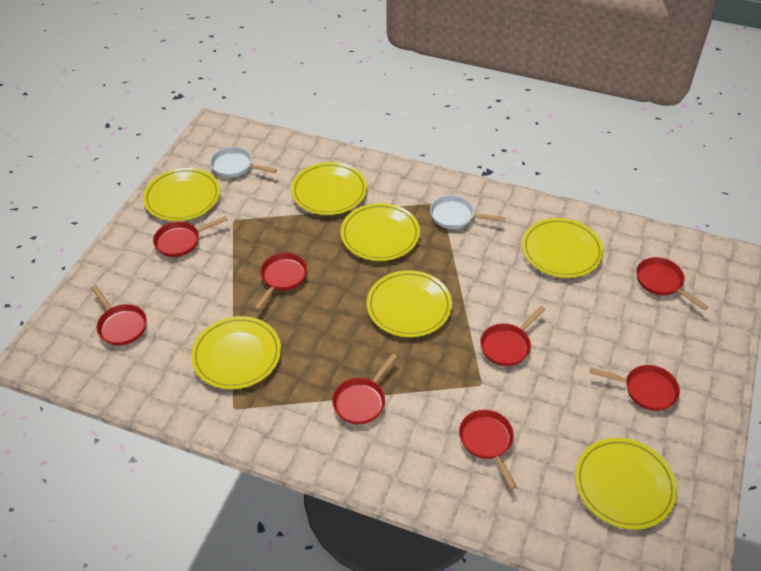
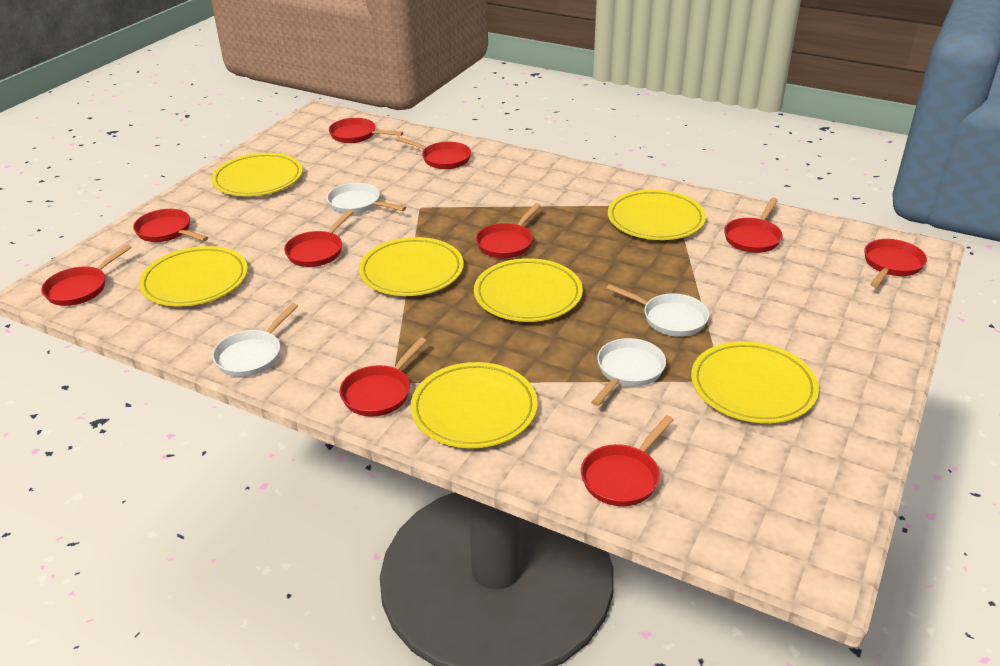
red pan: [91,285,147,346] [153,216,228,257] [254,253,307,310] [332,353,397,424] [459,410,517,490] [480,306,546,366] [590,365,680,411] [637,257,708,310] = 8 -> [41,244,132,306] [133,209,208,242] [284,209,353,267] [329,118,403,143] [339,337,427,417] [396,136,471,169] [476,203,541,258] [581,415,674,506] [724,198,783,253] [864,239,927,288] = 10
white pan: [210,147,277,178] [430,195,505,229] = 2 -> [212,303,298,377] [327,183,406,214] [591,338,666,406] [606,284,709,337] = 4

